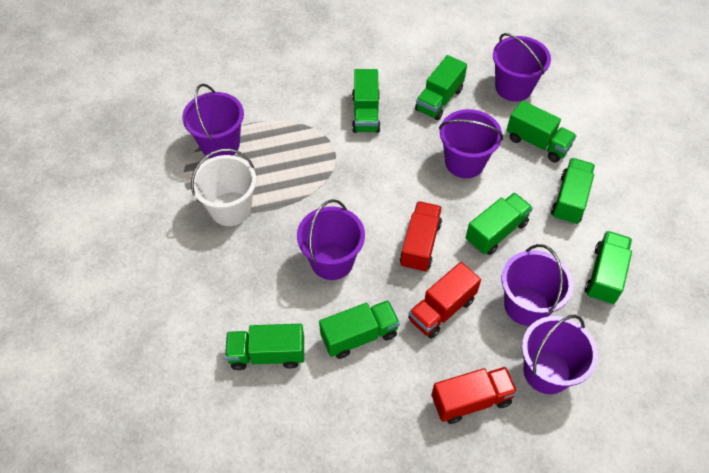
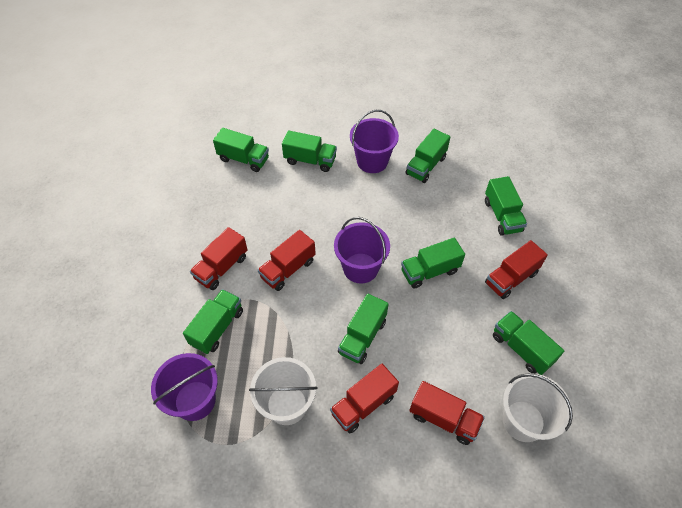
purple bucket: [182,84,244,158] [297,199,365,280] [439,109,503,178] [493,33,551,101] [502,244,573,326] [522,315,598,394] = 6 -> [151,353,218,421] [334,217,390,284] [350,110,399,173] = 3
red truck: [400,201,442,272] [408,262,481,339] [431,367,518,424] = 3 -> [190,227,248,290] [258,230,316,291] [330,364,399,433] [409,381,485,445] [485,240,548,299] = 5
white bucket: [191,149,256,226] = 1 -> [249,357,317,425] [502,373,573,442] = 2

